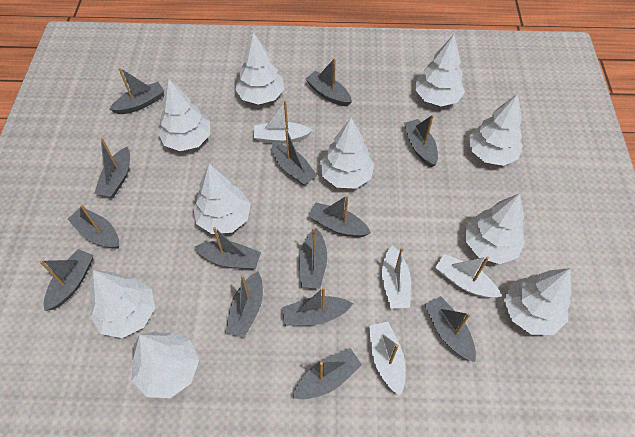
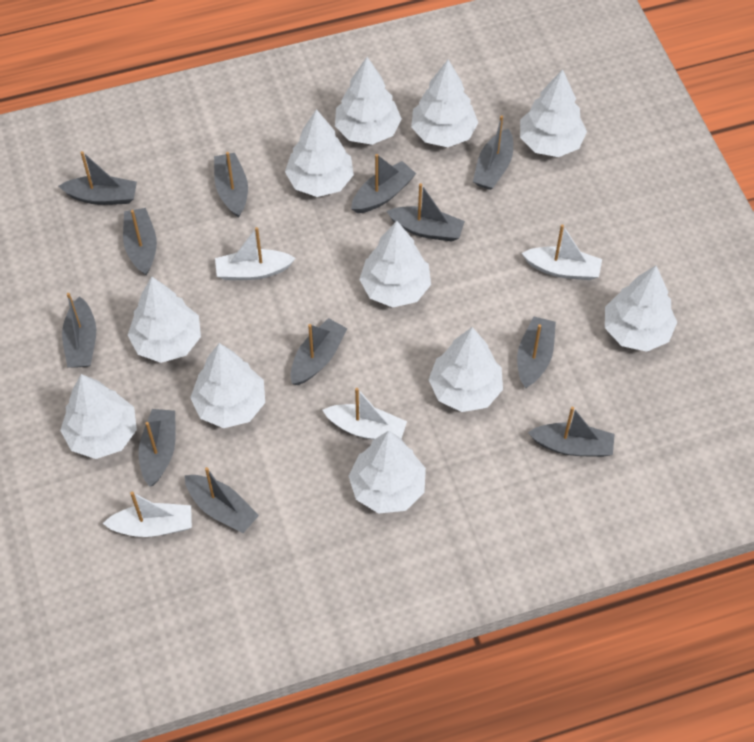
grey boat: [40,249,93,311] [68,205,119,249] [94,138,130,197] [109,68,164,114] [195,227,261,269] [225,271,263,338] [272,129,317,185] [282,287,353,326] [293,348,362,399] [299,227,327,288] [305,58,352,106] [308,195,371,237] [404,115,438,167] [425,296,476,362] = 14 -> [59,151,137,205] [62,293,96,368] [123,208,157,275] [138,409,176,487] [184,467,259,533] [214,152,248,218] [291,318,348,385] [351,154,416,213] [386,183,465,242] [473,115,513,190] [517,317,556,388] [528,407,615,457] = 12
white tree: [90,270,155,338] [131,331,199,398] [158,79,210,151] [193,164,251,234] [235,32,285,105] [320,118,374,189] [415,35,465,106] [466,193,525,264] [469,94,523,166] [504,268,571,335] = 10 -> [60,374,137,459] [128,276,201,363] [190,343,265,428] [285,109,354,197] [335,57,402,145] [349,431,426,514] [359,221,431,308] [411,60,478,147] [429,327,503,412] [520,69,587,157] [605,265,677,352] = 11

